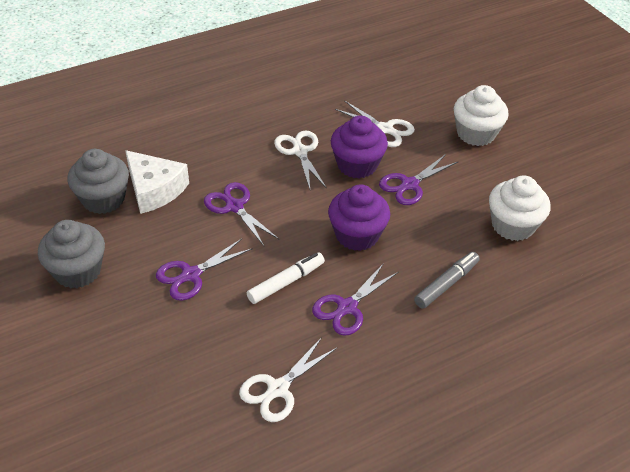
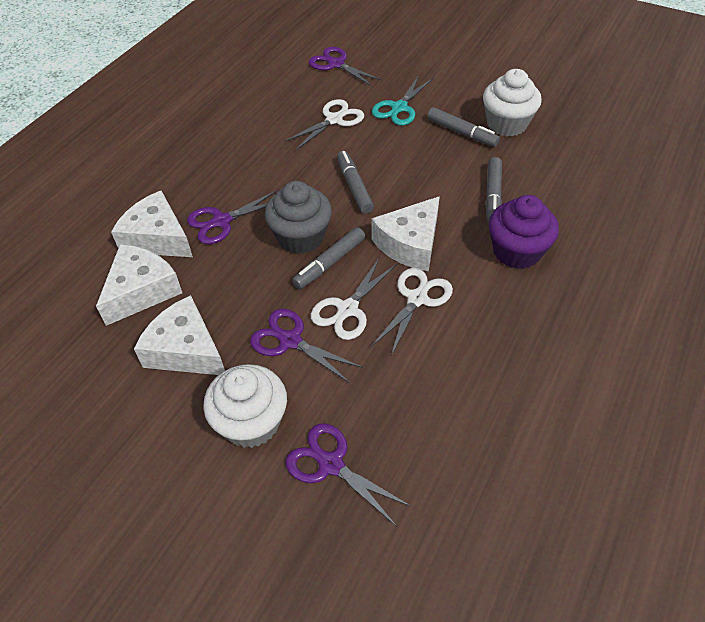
grey cupcake: [38,220,105,289] [68,149,129,214] = 2 -> [265,181,332,254] = 1
grey marker: [414,252,480,309] = 1 -> [292,227,365,289] [337,151,374,214] [427,107,500,147] [485,157,502,222] = 4
purple cupcake: [328,184,390,251] [331,116,388,178] = 2 -> [489,195,559,269] = 1
turquoise scissors: none = 0 -> [372,75,433,126] = 1
white cheese: [125,150,189,214] = 1 -> [96,244,182,326] [111,191,193,257] [134,295,225,375] [371,196,440,271] = 4
white marker: [247,252,325,304] = 1 -> none = 0

